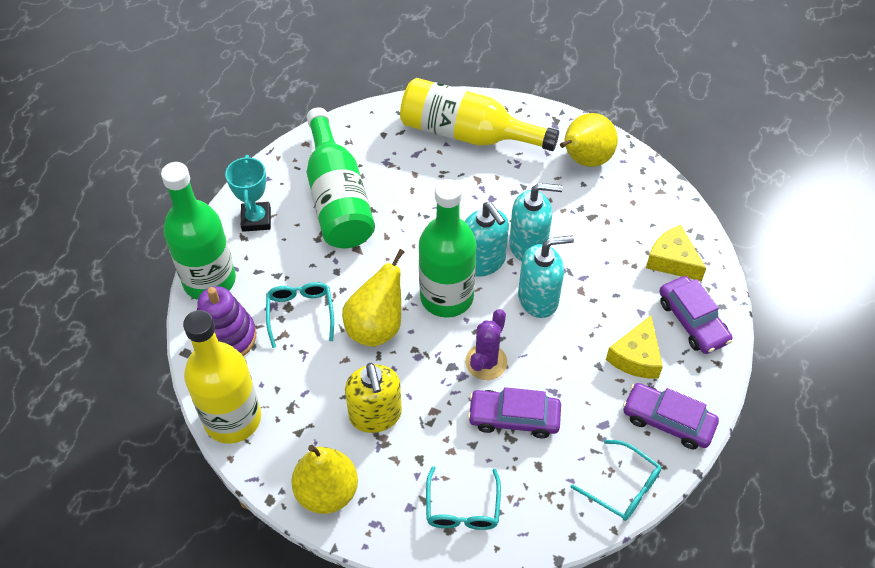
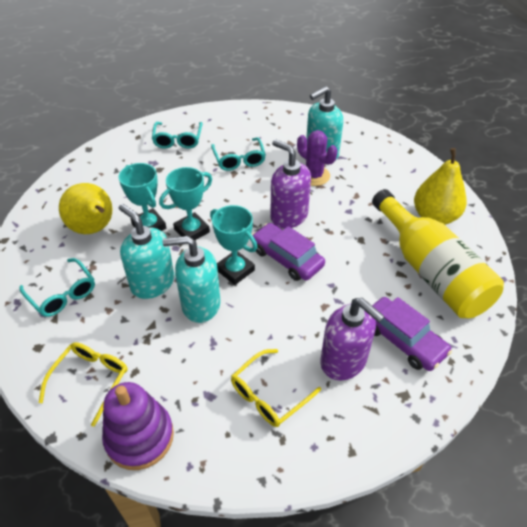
green bottle: [161,162,236,300] [306,107,375,248] [419,179,477,318] = 3 -> none = 0
purple car: [468,387,561,438] [623,383,719,449] [659,276,732,354] = 3 -> [252,223,325,281] [372,297,452,371] = 2
purple soap dispenser: none = 0 -> [270,139,311,228] [320,298,385,380] = 2
turquoise trophy: [225,155,271,232] = 1 -> [118,163,166,231] [159,167,212,240] [210,205,257,285] = 3
yellow bottle: [183,310,261,443] [400,78,559,151] = 2 -> [372,189,504,318] = 1
yellow cheese: [606,316,663,379] [646,225,706,281] = 2 -> none = 0
yellow glasses: none = 0 -> [39,342,128,427] [231,349,321,427] = 2
yellow pear: [291,445,358,514] [342,249,404,347] [560,113,618,167] = 3 -> [59,183,112,234] [414,148,467,225] = 2
yellow soap dispenser: [345,363,402,433] = 1 -> none = 0

